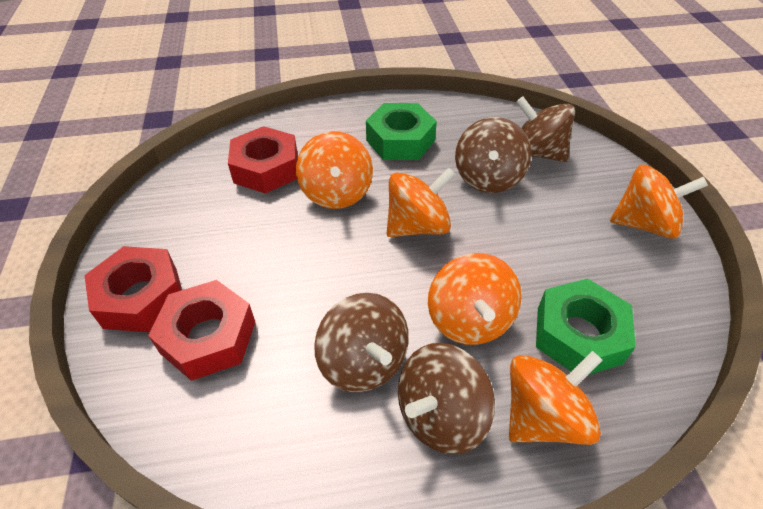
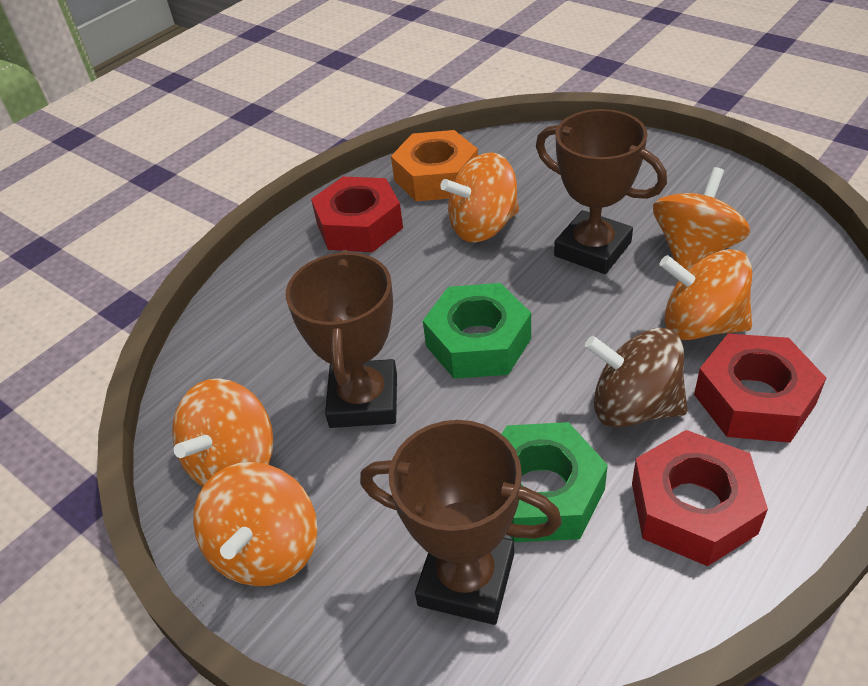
brown spinning top: [314,293,409,392] [398,343,495,454] [455,117,532,193] [516,96,575,162] = 4 -> [585,328,688,428] = 1
brown trophy: none = 0 -> [286,250,397,428] [360,420,562,625] [536,109,667,274] = 3
orange nut: none = 0 -> [391,130,478,201] = 1

